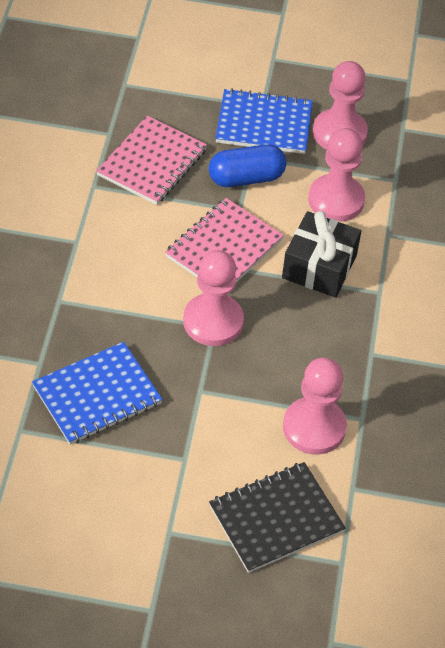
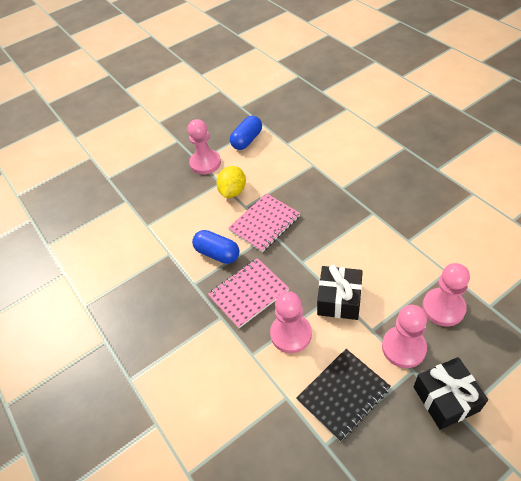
black gift: [282,211,361,298] = 1 -> [317,265,363,320] [414,357,488,430] = 2
blue capsule: [209,144,287,187] = 1 -> [192,230,239,264] [230,116,262,150] = 2
blue notebook: [32,342,163,444] [215,88,313,154] = 2 -> none = 0
yellow lemon: none = 0 -> [217,166,246,198] = 1

